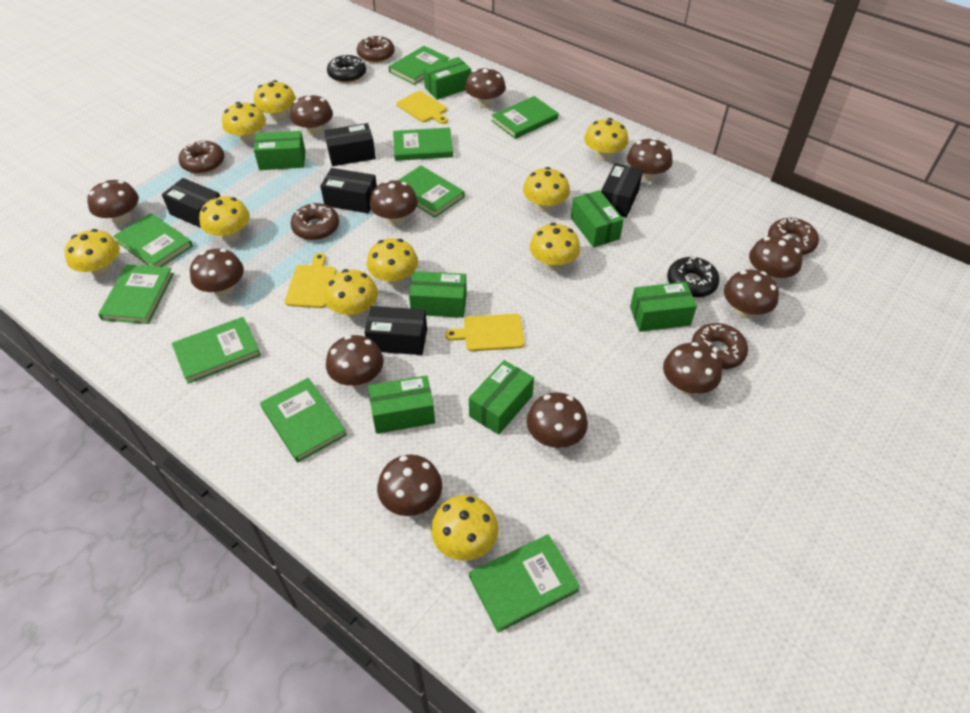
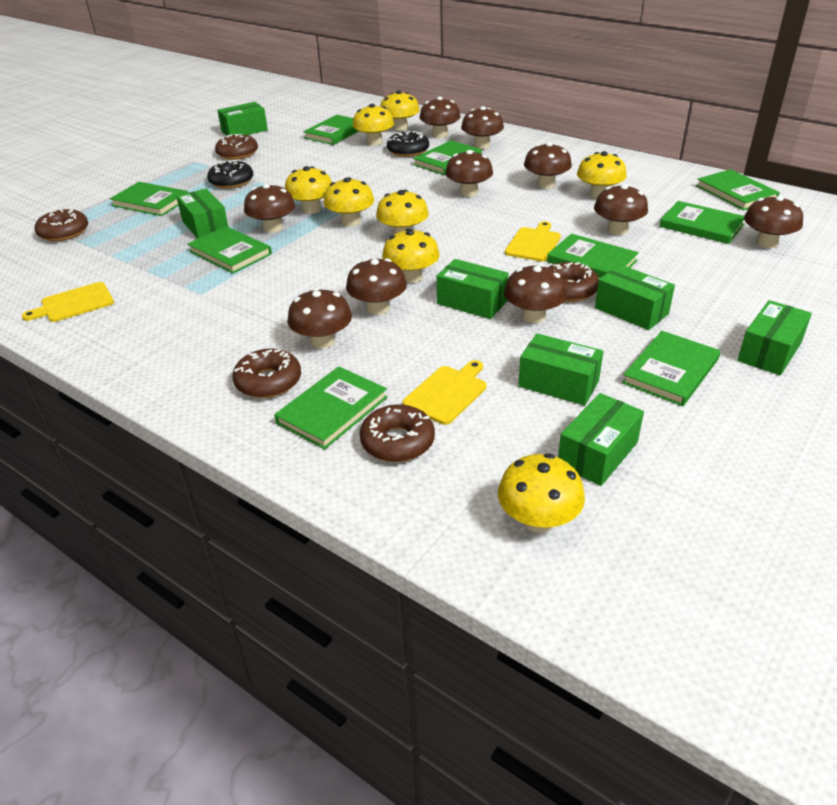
black box: [162,178,220,228] [320,168,377,213] [324,123,376,166] [364,306,427,355] [601,163,643,218] = 5 -> none = 0
brown mushroom: [87,180,139,225] [190,249,244,297] [290,94,333,136] [326,335,384,387] [370,180,418,225] [377,455,442,516] [465,67,506,108] [527,392,588,448] [627,138,673,182] [663,342,722,395] [724,270,779,318] [749,236,803,282] = 12 -> [244,183,295,233] [288,288,352,349] [346,258,407,315] [419,96,461,138] [445,150,493,197] [461,106,504,149] [504,264,567,323] [524,142,572,189] [594,184,648,235] [744,196,803,248] = 10
yellow mushroom: [65,229,120,277] [199,196,250,242] [222,102,266,144] [254,80,296,122] [324,269,378,318] [366,238,418,286] [431,495,499,561] [523,167,570,212] [530,223,580,270] [584,118,628,161] = 10 -> [285,166,332,214] [324,178,374,226] [353,104,394,146] [376,190,429,235] [380,90,420,131] [382,228,440,283] [498,453,585,533] [577,151,627,199] = 8

